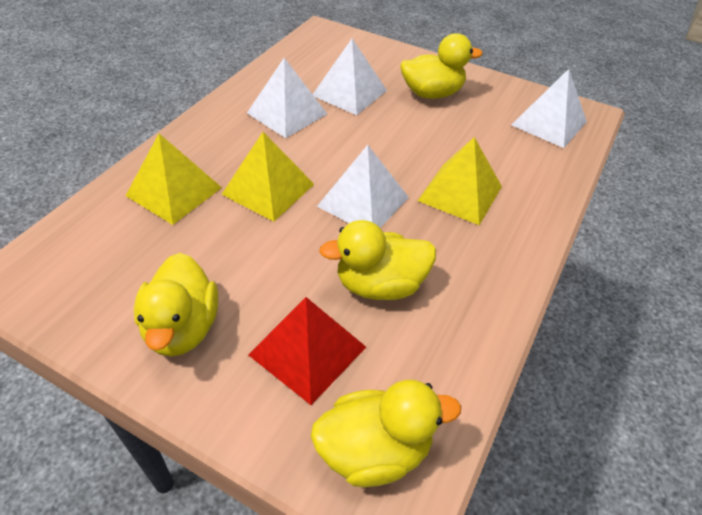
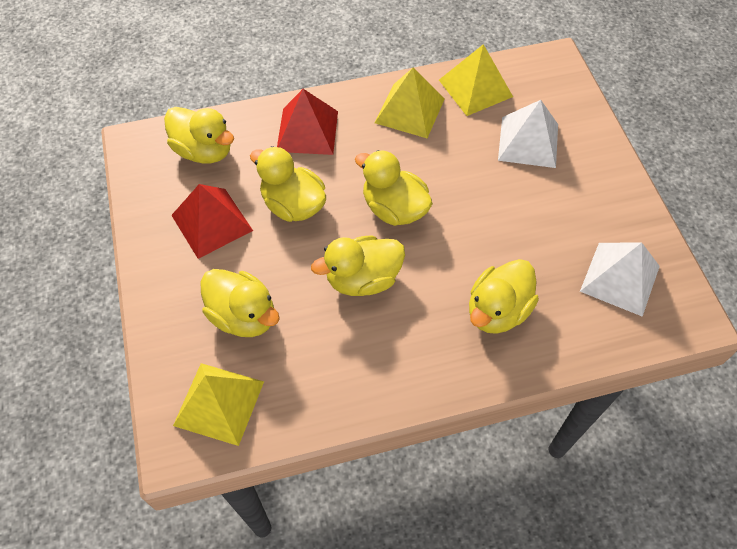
red pyramid: [248,297,366,405] = 1 -> [171,184,253,259] [277,89,338,155] = 2
white pyramid: [247,58,327,138] [313,39,387,115] [317,145,409,228] [512,69,587,148] = 4 -> [498,100,558,168] [580,243,660,317] = 2
yellow duck: [134,253,218,357] [310,380,461,487] [319,220,436,300] [401,33,483,99] = 4 -> [164,107,234,164] [200,269,280,337] [250,146,326,222] [311,236,405,296] [355,150,433,226] [469,259,539,334] = 6

